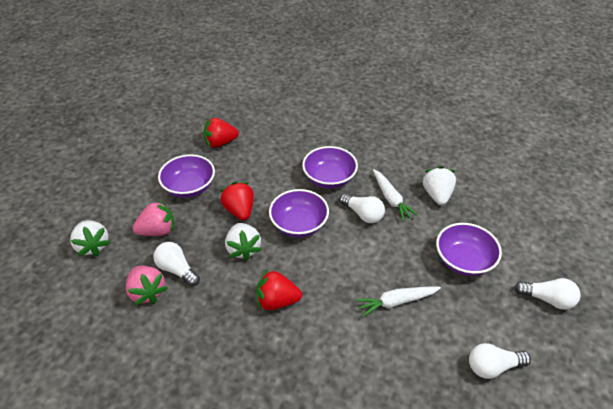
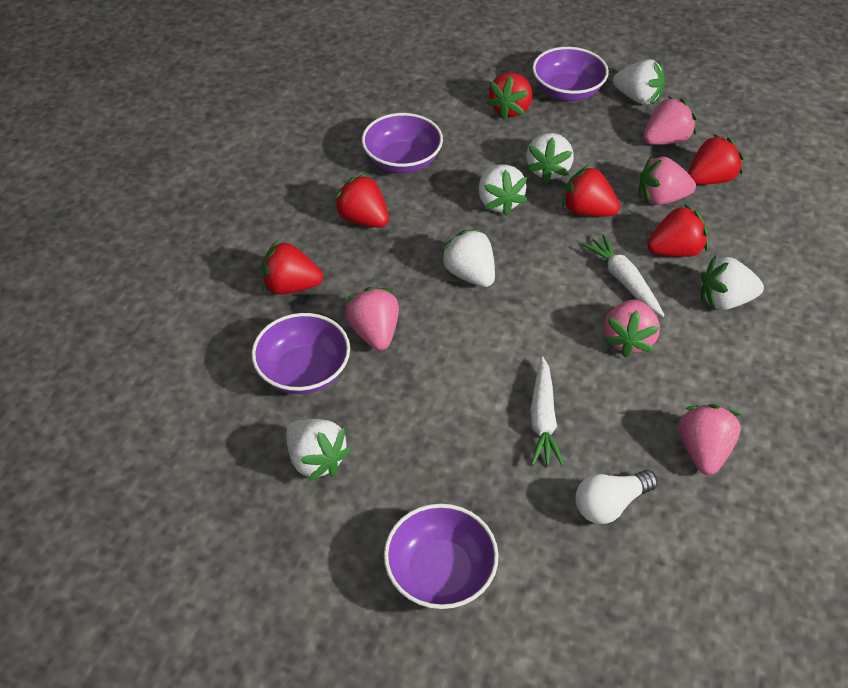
pink strawberry: [126,266,167,305] [132,200,174,236] = 2 -> [345,287,399,351] [603,299,660,358] [639,156,696,205] [643,96,696,145] [679,404,741,475] = 5
red strawberry: [203,118,239,148] [220,182,254,221] [256,270,302,310] = 3 -> [261,240,323,294] [333,173,389,228] [487,72,532,120] [562,165,620,216] [647,204,708,257] [688,134,743,185] = 6
white light bulb: [153,242,200,286] [340,193,385,223] [469,343,531,379] [514,278,580,310] = 4 -> [576,470,658,524] = 1
white strawberry: [70,220,111,256] [225,223,262,261] [422,166,456,205] = 3 -> [286,419,351,482] [440,228,495,287] [479,164,527,216] [526,133,574,183] [613,59,665,105] [701,255,764,310] = 6

